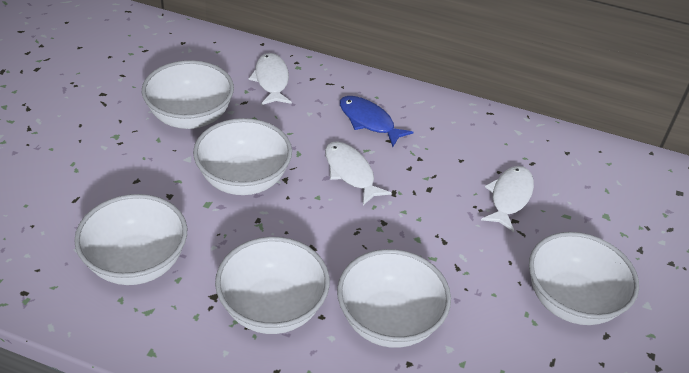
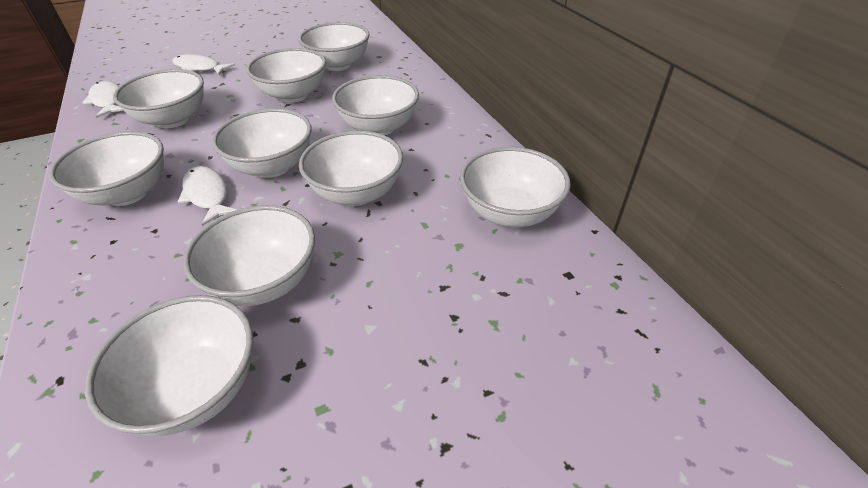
blue fish: [340,96,414,147] = 1 -> none = 0
white bowl: [74,194,187,285] [142,60,234,129] [193,118,292,195] [215,237,330,334] [337,249,451,348] [529,232,639,325] = 6 -> [49,131,164,206] [85,295,253,436] [113,69,204,128] [183,205,315,306] [212,108,312,178] [246,48,326,103] [298,22,369,71] [299,130,403,206] [332,75,419,135] [460,147,571,227] = 10

